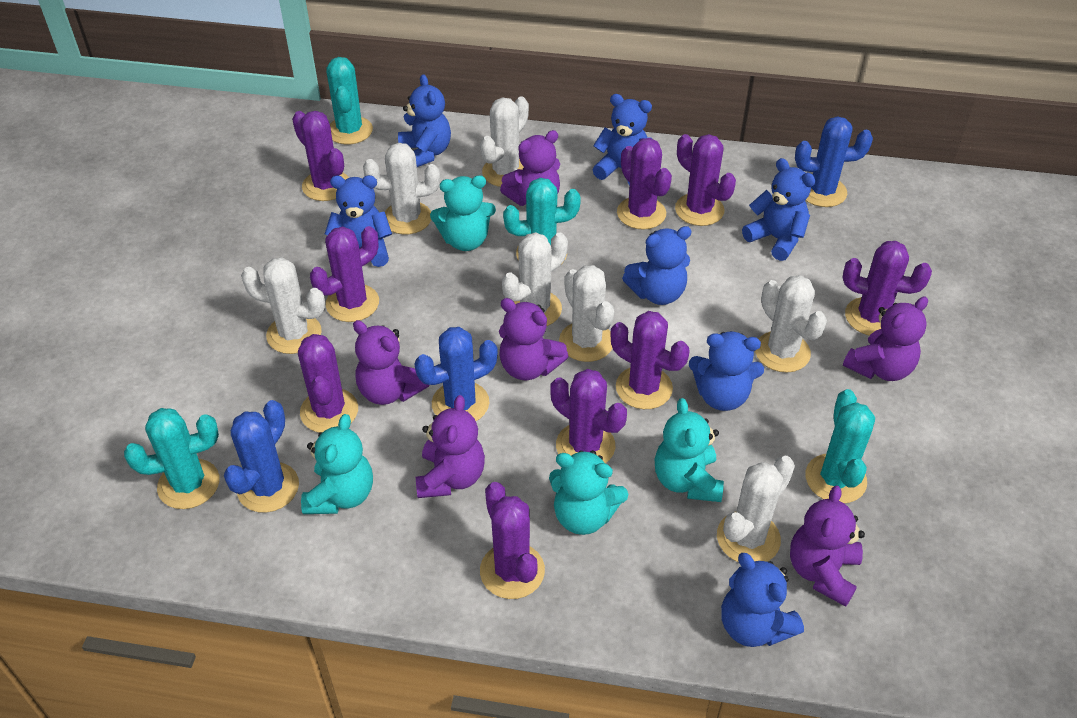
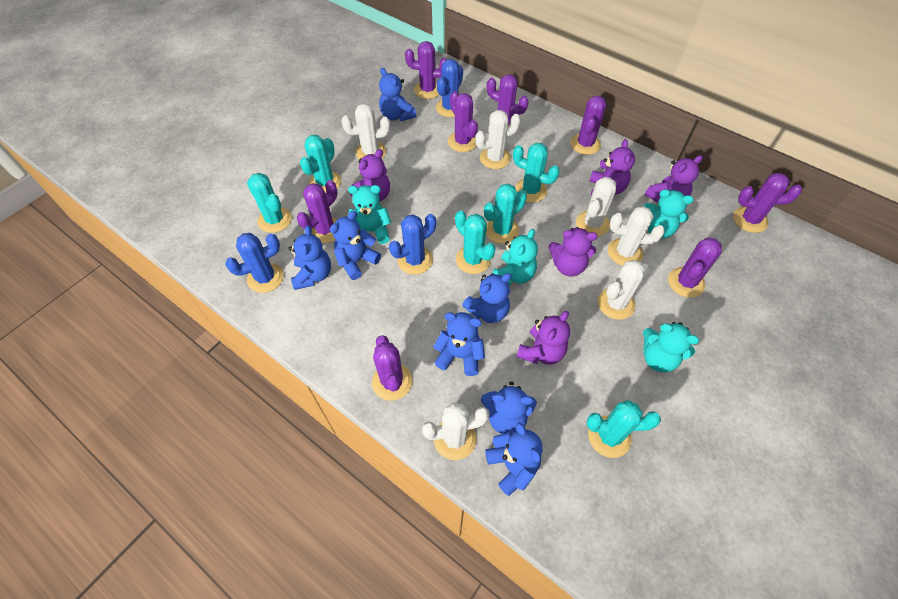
purple cactus: [292,111,349,201] [298,334,358,433] [310,226,379,322] [480,482,545,599] [550,369,627,463] [610,311,690,409] [617,138,672,230] [675,134,736,226] [843,241,932,336] = 9 -> [297,180,337,243] [372,335,413,401] [405,41,446,99] [448,91,478,152] [487,75,529,126] [570,96,606,155] [668,237,722,298] [733,173,802,233] = 8
purple teddy bear: [353,320,429,405] [416,395,485,498] [499,298,569,380] [500,130,560,206] [790,486,865,607] [843,297,928,381] = 6 -> [350,149,390,202] [516,311,570,365] [549,227,598,276] [589,139,635,196] [645,155,703,203] = 5
turquoise cactus: [124,408,219,509] [326,57,373,145] [503,178,581,262] [805,389,875,503] = 4 -> [247,173,292,233] [300,135,341,193] [455,210,496,274] [484,184,527,244] [513,143,560,203] [587,400,661,458] = 6
white cactus: [241,257,325,354] [363,143,440,234] [480,96,529,187] [502,232,568,326] [559,265,614,362] [717,456,795,562] [755,275,827,373] = 7 -> [341,103,390,159] [422,402,490,460] [475,110,521,169] [576,177,616,237] [598,260,649,320] [608,206,665,266] = 6

